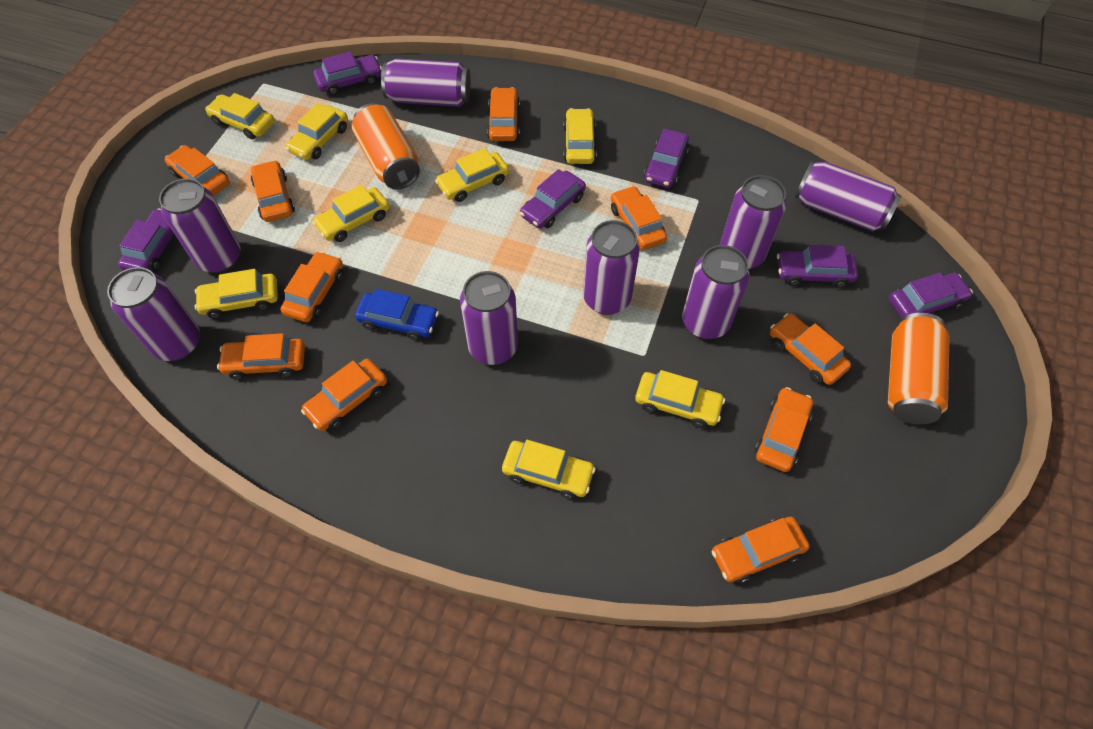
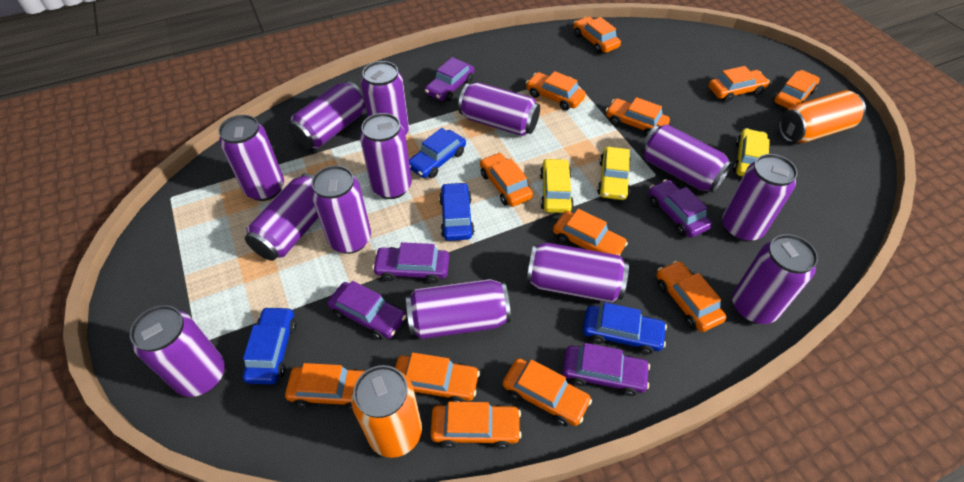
blue car: [355,289,439,341] = 1 -> [243,306,297,384] [409,128,466,178] [439,182,474,241] [583,303,667,354] = 4
orange car: [165,145,230,196] [217,333,305,380] [251,160,295,222] [281,251,343,322] [301,359,387,431] [487,87,520,141] [611,186,667,250] [712,517,810,583] [755,387,813,472] [770,313,851,385] = 10 -> [285,363,365,410] [395,352,480,402] [431,402,522,449] [480,152,533,207] [503,358,592,426] [526,71,586,111] [553,209,628,255] [573,16,621,53] [606,97,670,137] [656,261,726,332] [708,66,770,102] [773,70,820,109] = 12
purple can: [107,267,200,361] [159,178,241,273] [381,58,471,107] [460,271,518,365] [583,220,640,315] [682,245,749,339] [720,175,786,270] [795,161,901,232] = 8 -> [130,305,225,397] [219,115,284,201] [245,173,319,261] [288,81,366,149] [311,165,371,254] [360,113,412,199] [361,61,409,135] [406,279,511,339] [458,82,540,136] [527,243,629,303] [641,124,733,193] [722,154,798,242] [732,234,818,324] = 13
purple car: [118,209,177,272] [313,52,382,95] [520,169,586,229] [644,129,689,188] [777,245,858,288] [889,272,973,318] = 6 -> [328,281,406,340] [372,242,449,284] [425,57,474,101] [563,343,650,396] [649,179,712,238] = 5
yellow car: [194,269,278,319] [205,93,275,139] [286,103,348,160] [312,185,390,242] [435,148,509,202] [502,440,596,499] [563,108,597,164] [635,370,725,428] = 8 -> [540,158,574,213] [597,147,631,200] [733,128,770,177] = 3

